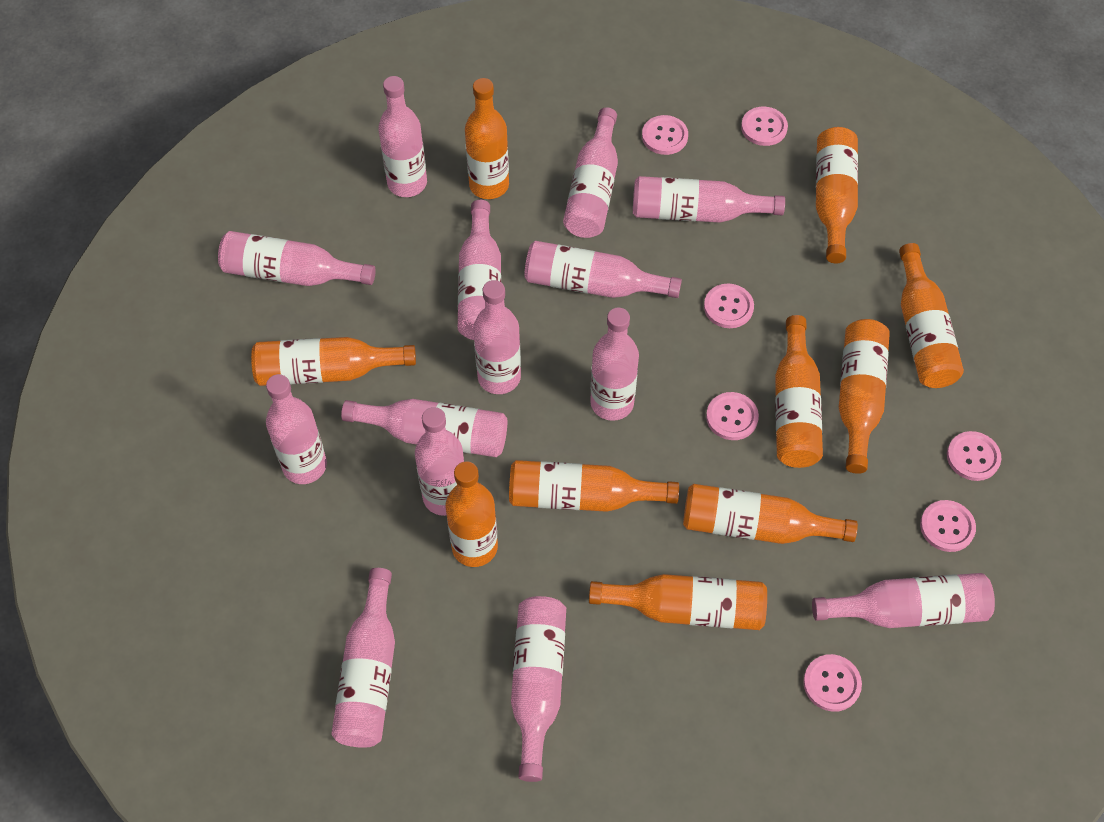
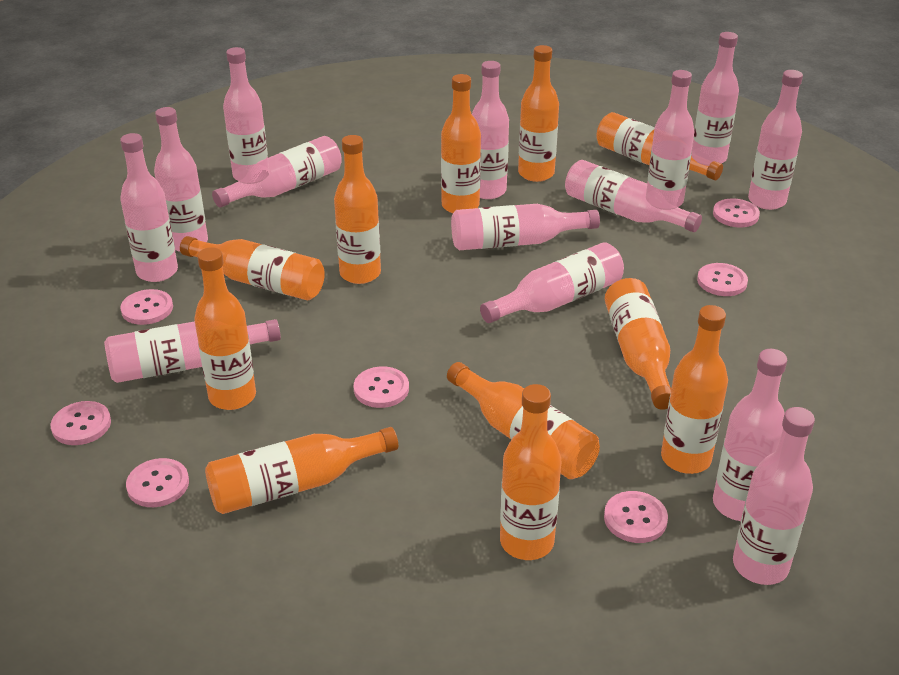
orange bottle: [251,337,416,386] [445,461,498,567] [465,78,509,199] [509,460,679,512] [589,574,767,630] [683,484,858,544] [775,315,823,468] [816,127,858,264] [839,319,890,474] [899,243,964,388] = 10 -> [180,236,325,300] [194,247,256,410] [205,427,398,514] [334,135,381,284] [441,74,481,213] [447,362,600,479] [500,384,561,560] [518,45,559,182] [596,112,723,180] [605,278,672,410] [661,305,728,474] = 11

